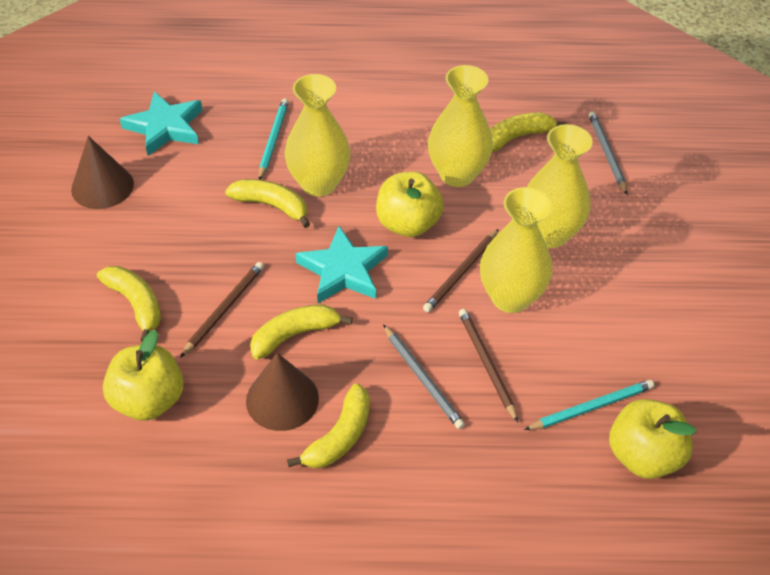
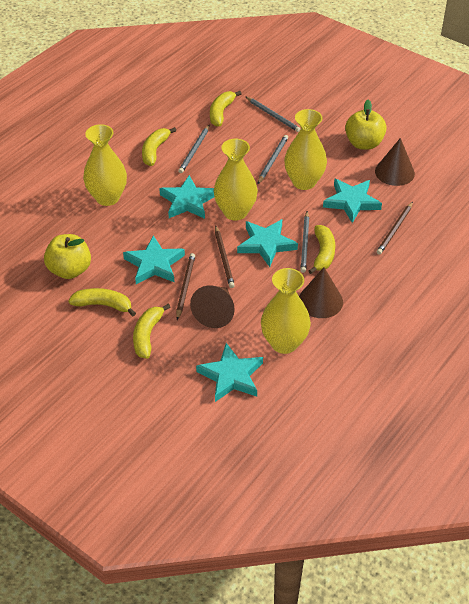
brown cone: [71,136,134,209] [246,353,319,431] = 2 -> [190,285,235,328] [299,267,343,318] [375,138,415,186] = 3
grey pencil: [383,324,465,429] [589,111,628,195] = 2 -> [178,124,210,173] [245,96,300,132] [258,135,288,184] [300,211,309,273] = 4
turquoise pencil: [259,99,289,180] [524,380,654,430] = 2 -> none = 0
turquoise star: [120,91,202,156] [295,226,388,303] = 2 -> [123,235,185,284] [159,175,214,219] [196,343,263,402] [237,219,298,267] [323,179,382,223] = 5
yellow apple: [103,330,184,421] [376,171,444,237] [609,399,696,479] = 3 -> [44,234,91,279] [345,100,387,150] = 2

